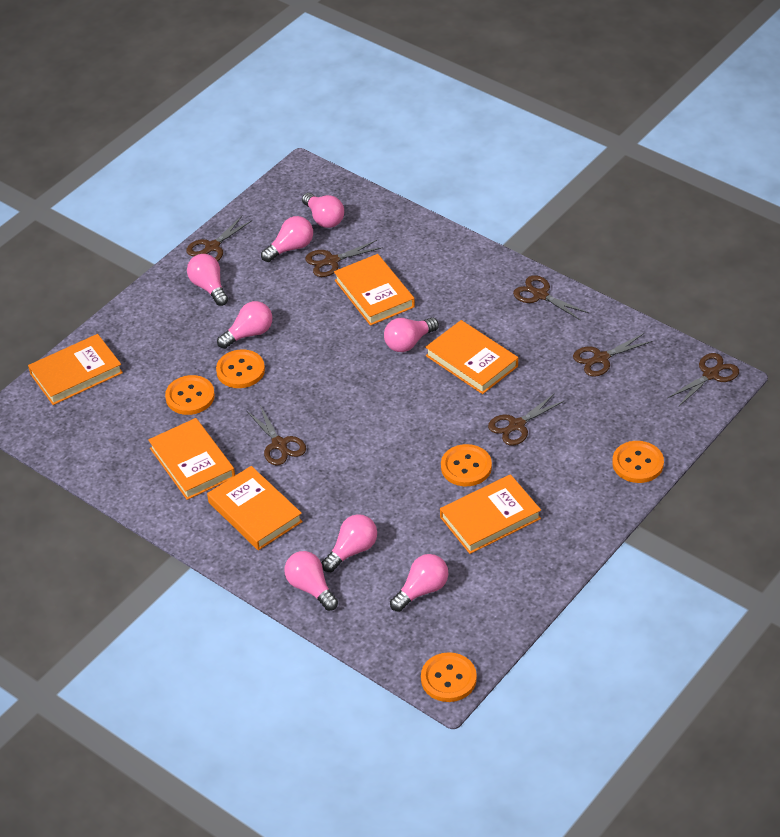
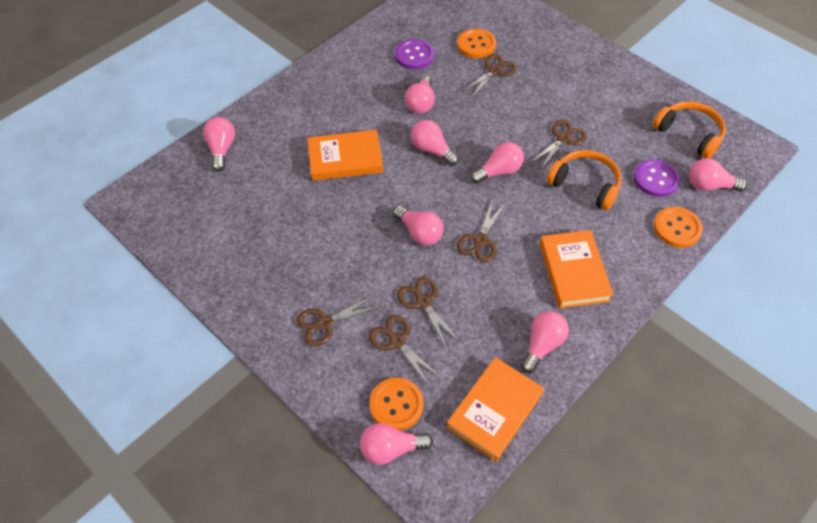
brown scissors: [186,216,252,262] [247,405,306,465] [305,240,383,277] [488,393,564,446] [513,275,589,321] [573,333,652,377] [668,353,739,406] = 7 -> [296,295,381,346] [369,315,440,387] [397,277,460,348] [457,202,505,262] [462,54,517,97] [530,119,587,168] = 6
orange book: [28,334,123,405] [148,418,235,500] [207,466,303,550] [334,254,415,326] [425,320,518,394] [440,474,541,554] = 6 -> [307,130,383,181] [446,357,544,462] [540,230,614,308] = 3
orange button: [165,375,215,415] [216,349,265,388] [421,652,477,702] [441,444,492,486] [612,441,664,483] = 5 -> [370,378,424,430] [457,28,496,58] [654,207,703,248] = 3
orange headphones: none = 0 -> [547,150,621,210] [653,101,726,158] = 2
purple button: none = 0 -> [395,39,434,70] [634,159,680,197] = 2

